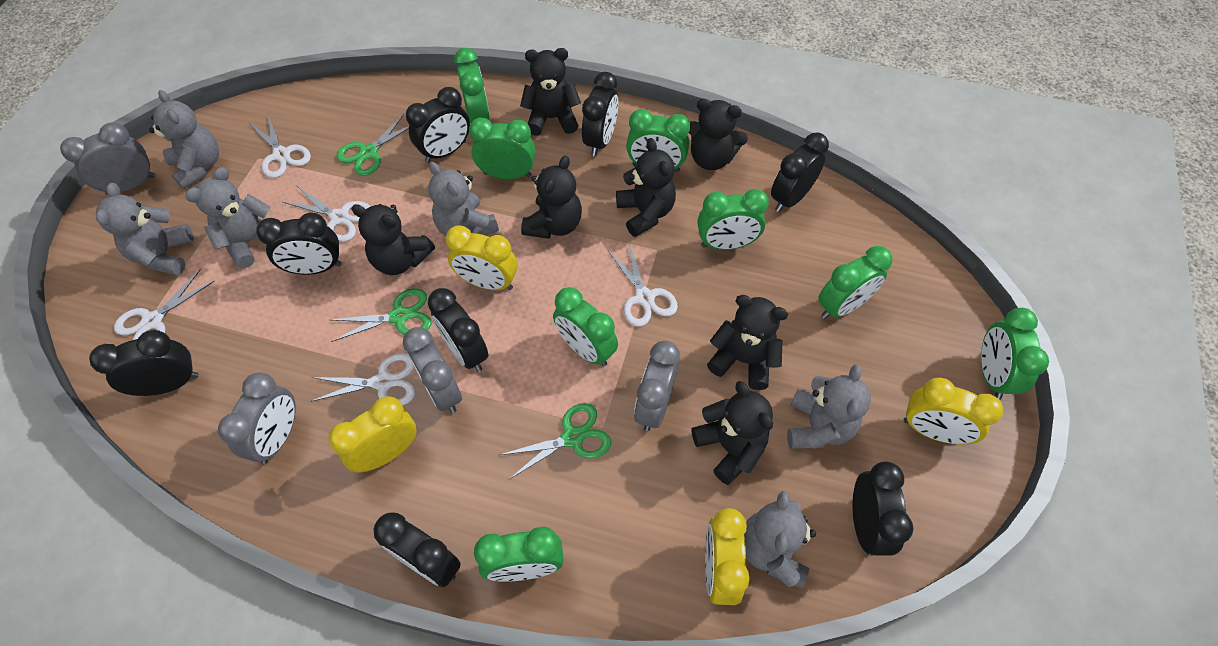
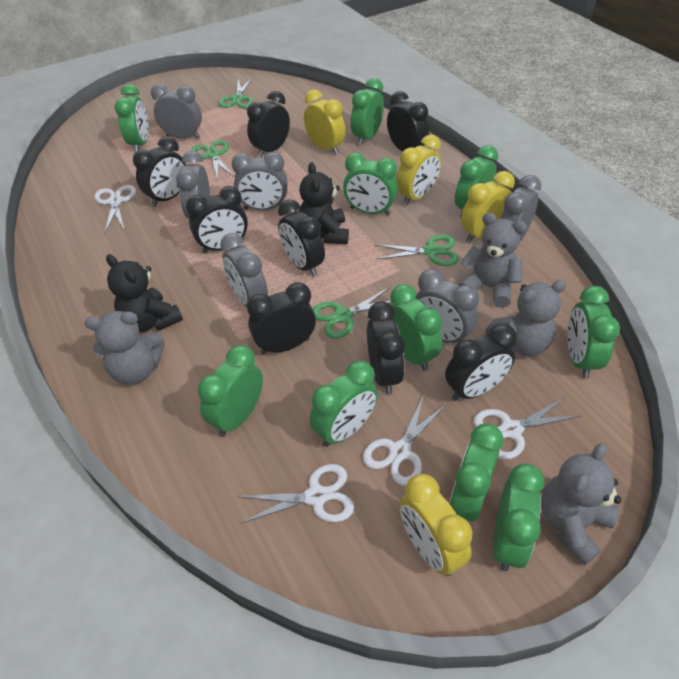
black teddy bear: [351,204,435,275] [520,48,581,136] [521,156,582,239] [616,138,676,237] [689,99,748,170] [692,381,773,485] [707,295,788,390] = 7 -> [106,254,183,332] [299,162,349,244] = 2
green clock: [454,48,490,123] [469,117,535,179] [474,526,564,582] [553,287,618,366] [626,109,690,172] [698,189,769,250] [818,246,892,319] [981,308,1049,400] = 8 -> [114,84,148,152] [198,345,263,437] [310,361,378,447] [343,153,398,216] [351,78,384,145] [390,284,442,371] [449,423,504,521] [455,145,498,218] [493,464,545,571] [567,286,620,379] = 10
green scissors: [330,288,432,342] [336,114,409,176] [500,403,611,479] = 3 -> [191,140,235,181] [219,78,253,108] [313,287,391,339] [375,235,459,266] = 4
grey clock: [60,123,155,196] [218,373,296,464] [403,327,462,413] [634,341,680,431] = 4 -> [151,84,202,139] [176,151,210,218] [220,233,268,307] [231,152,288,210] [415,269,479,343] [500,175,541,242] = 6
grey teddy bear: [96,183,194,275] [149,90,219,189] [185,167,270,268] [428,162,499,236] [744,491,816,589] [787,364,871,449] = 6 -> [84,311,165,385] [458,213,527,308] [486,279,567,356] [541,443,621,565] = 4
white scissors: [114,269,215,340] [249,115,311,178] [283,186,371,242] [310,353,415,406] [608,243,678,327] = 5 -> [94,185,136,232] [237,464,354,524] [363,395,446,486] [474,397,580,460] = 4

